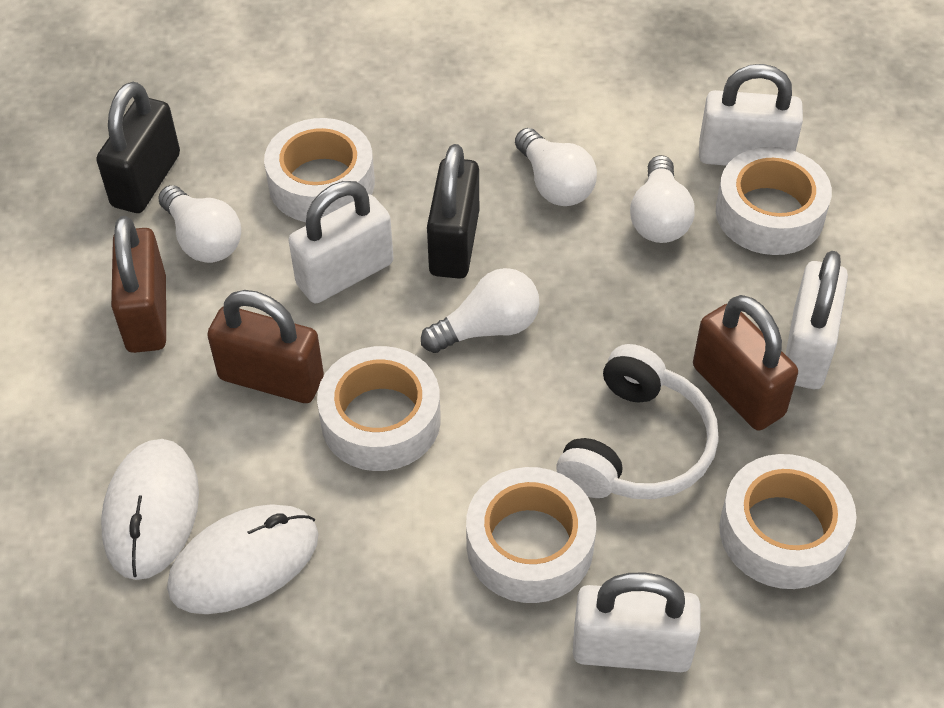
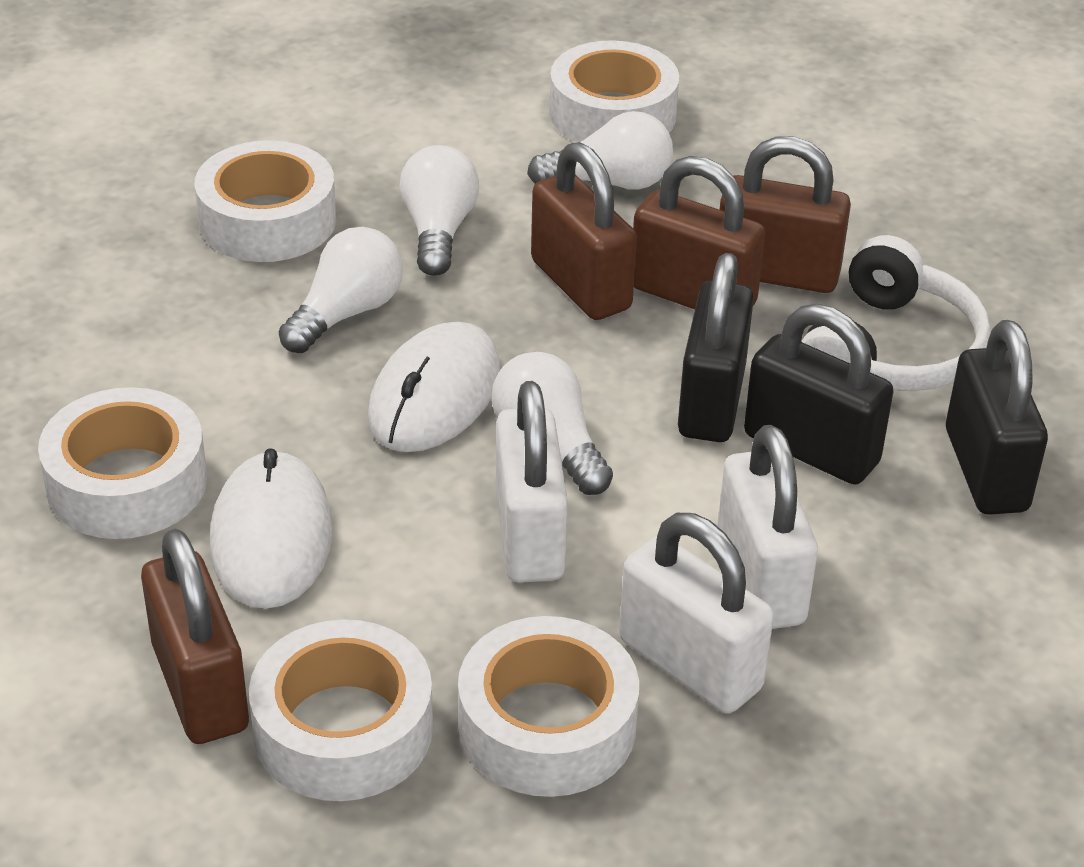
black padlock: [96,82,180,213] [427,144,479,279] = 2 -> [678,253,754,442] [744,304,894,485] [946,320,1048,515] = 3
brown padlock: [111,216,166,353] [207,290,324,403] [693,295,798,431] = 3 -> [141,529,249,744] [531,142,637,320] [633,156,765,309] [719,136,851,293] = 4
white padlock: [288,181,394,303] [573,573,701,672] [699,64,803,166] [785,251,848,389] = 4 -> [496,381,568,583] [619,513,774,713] [718,425,818,629] = 3

